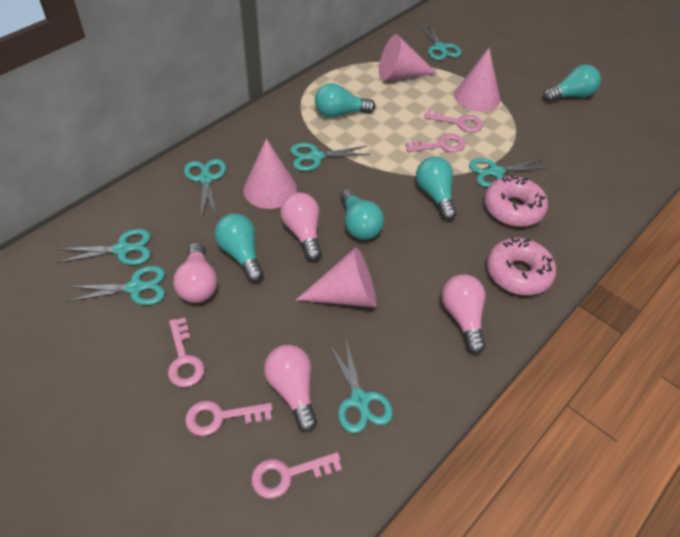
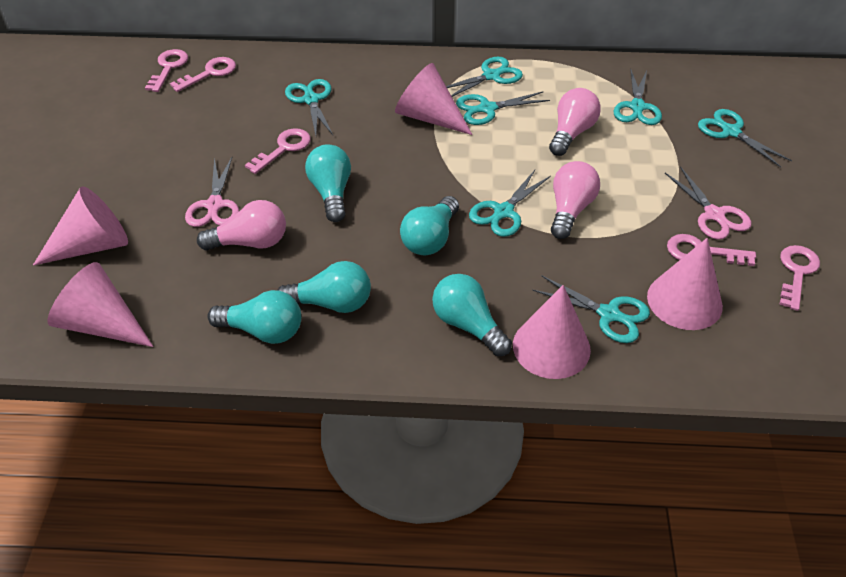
pink cone: [243,139,297,209] [296,247,376,307] [379,34,437,81] [454,48,500,112] = 4 -> [33,186,128,266] [48,262,154,347] [395,63,472,135] [513,285,591,379] [647,238,723,330] = 5
pink donut: [484,175,548,227] [487,238,556,295] = 2 -> none = 0
pink light bulb: [173,242,217,303] [264,345,317,432] [280,193,322,261] [442,274,486,354] = 4 -> [197,200,286,251] [549,88,601,156] [551,161,600,239] = 3
pink scissors: none = 0 -> [185,157,239,227] [665,166,751,239] = 2

